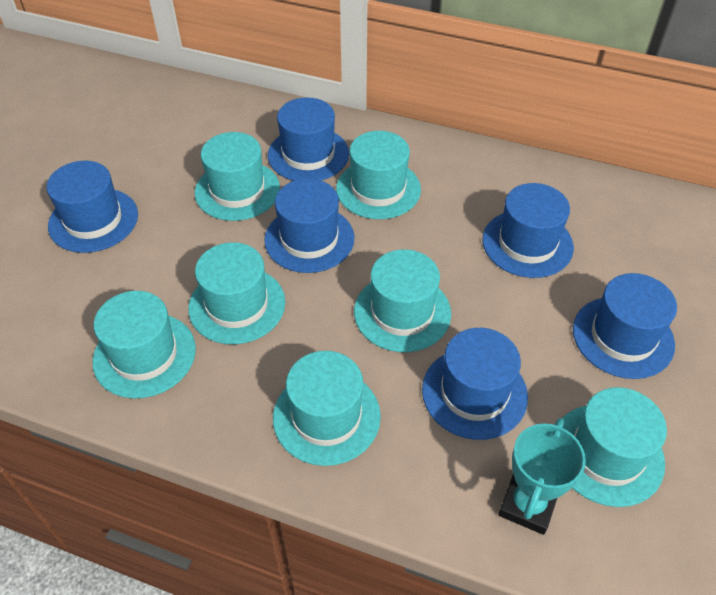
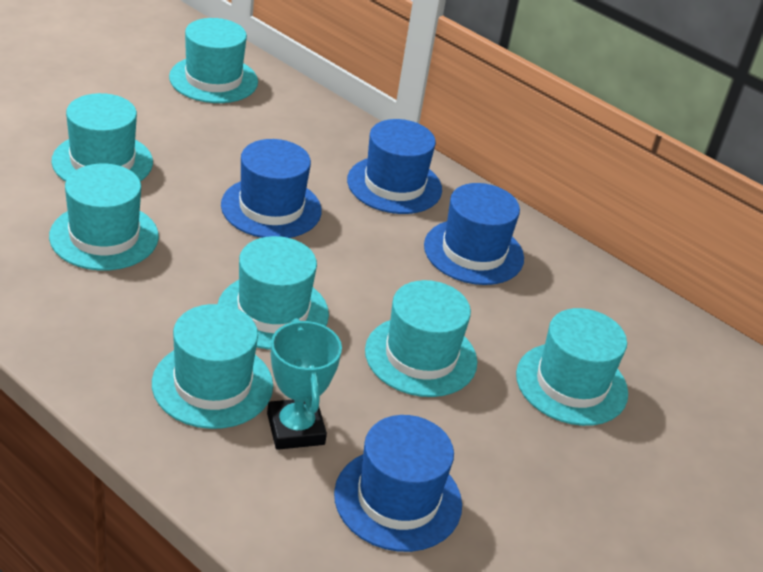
blue hat: [47,161,138,253] [264,179,354,273] [268,98,349,181] [422,328,528,440] [482,183,574,278] [573,273,677,379] = 6 -> [221,139,322,238] [334,415,462,552] [347,119,442,214] [424,183,524,285] = 4

